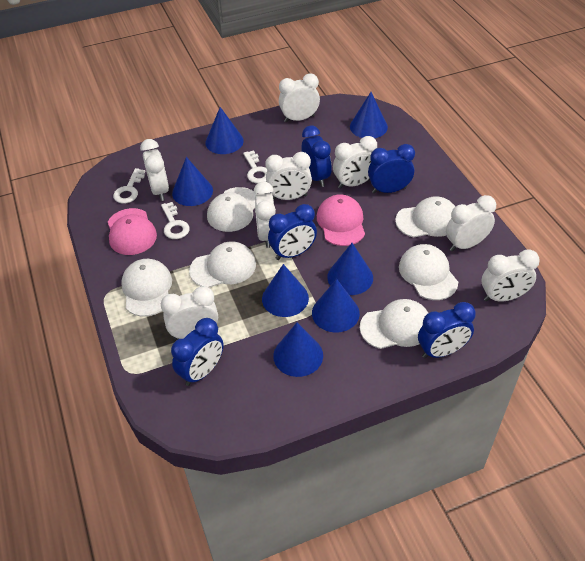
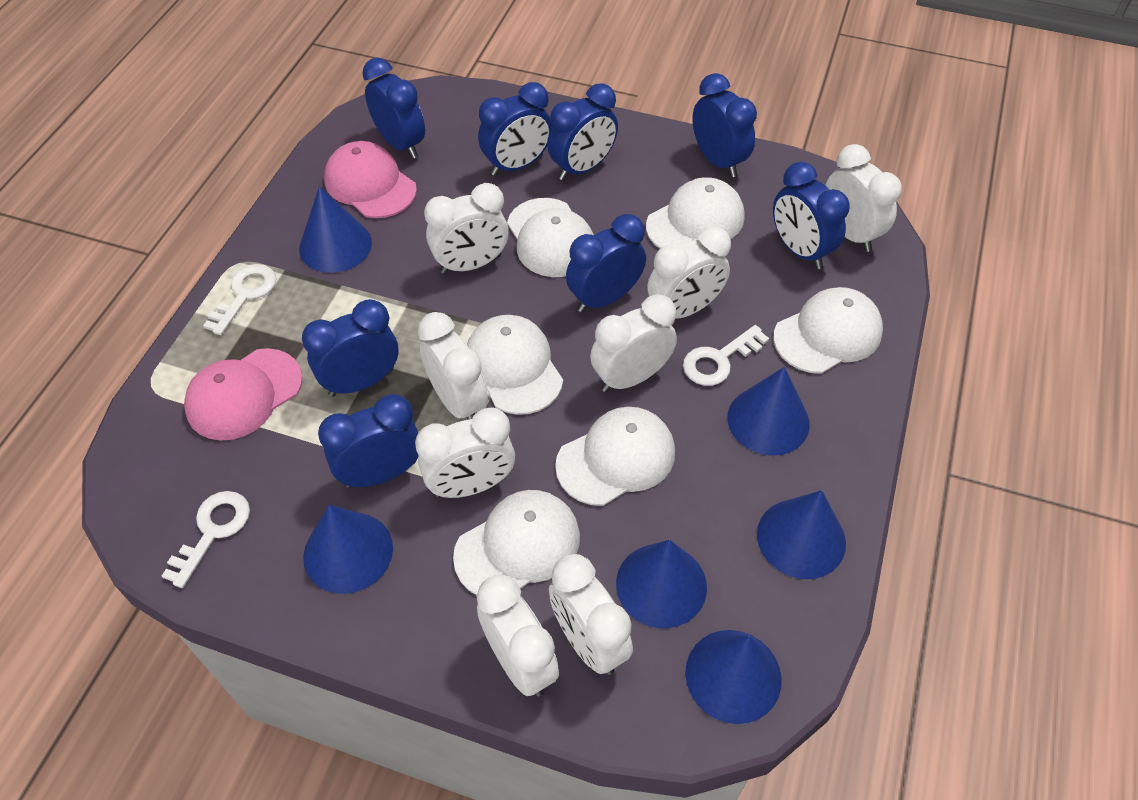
blue clock: [171,318,224,386] [268,204,317,260] [302,125,332,187] [368,144,415,194] [418,302,476,358] = 5 -> [302,299,399,397] [318,394,419,488] [362,58,425,159] [478,82,552,176] [547,83,618,181] [566,214,646,313] [692,73,757,177] [773,162,850,269] = 8
blue cone: [172,157,213,206] [205,107,244,154] [262,264,309,317] [273,323,323,377] [312,279,360,332] [327,243,373,295] [350,92,388,138] = 7 -> [299,186,372,273] [303,505,393,594] [616,540,707,628] [685,630,782,724] [727,367,810,456] [757,490,846,579] = 6

